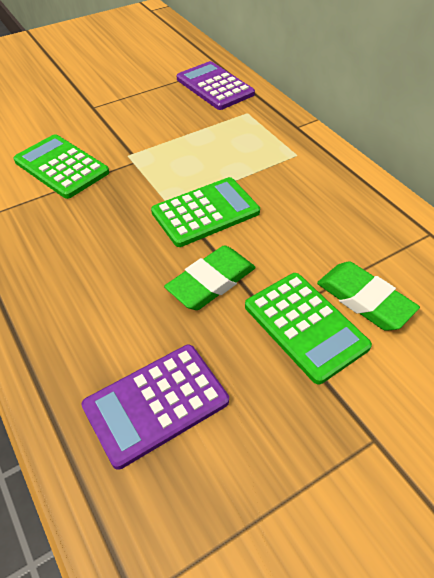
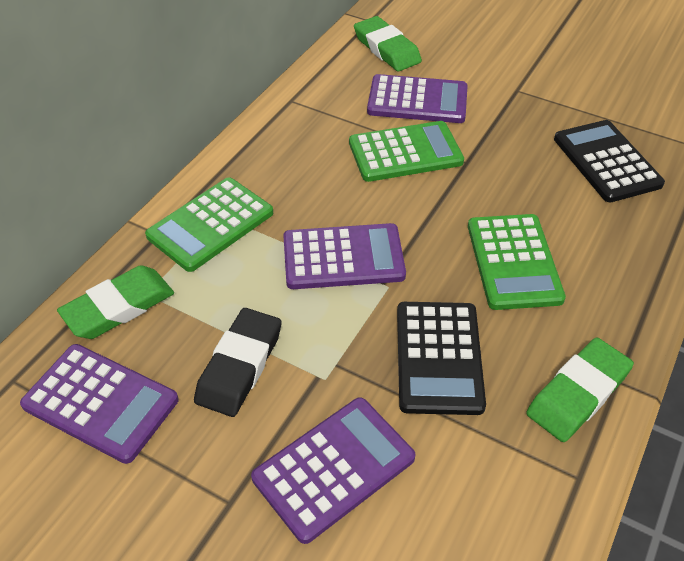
black calculator: none = 0 -> [397,302,486,415] [554,120,665,202] = 2
black eraser: none = 0 -> [194,308,282,417] = 1
green eraser: [164,245,256,310] [317,261,420,331] = 2 -> [57,265,174,339] [354,16,422,71] [526,337,634,442] = 3
purple calculator: [81,345,229,470] [177,61,255,110] = 2 -> [20,344,179,464] [251,397,415,544] [283,223,406,289] [367,74,468,123] = 4

